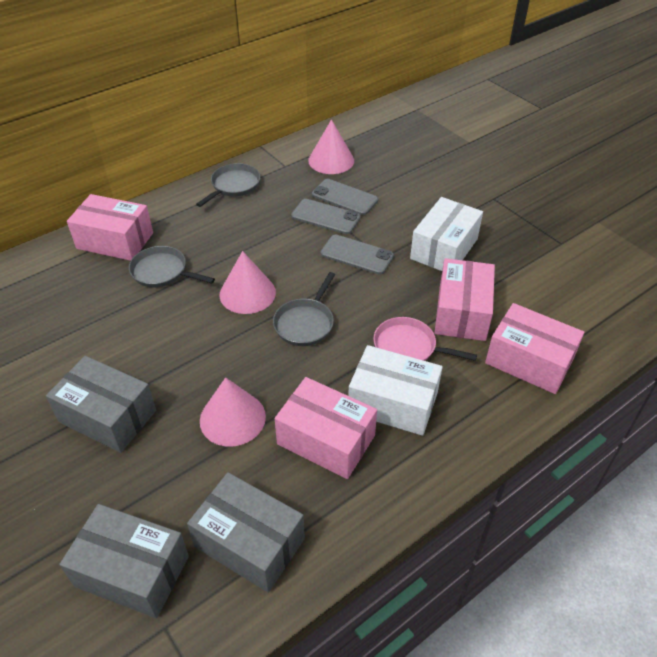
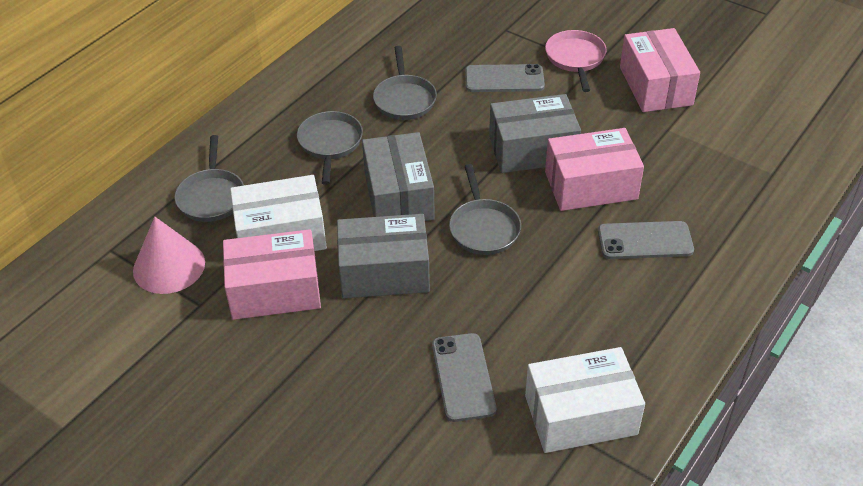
grey pan: [129,246,215,287] [196,163,260,207] [273,272,335,346] = 3 -> [175,135,244,222] [297,111,363,185] [373,46,437,120] [449,164,521,255] = 4
pink box: [67,194,153,261] [274,377,377,479] [435,258,495,341] [485,303,584,394] = 4 -> [223,229,321,320] [545,128,644,211] [620,28,700,112] = 3
pink cone: [200,377,266,447] [220,251,276,314] [308,119,354,174] = 3 -> [133,217,205,294] = 1

